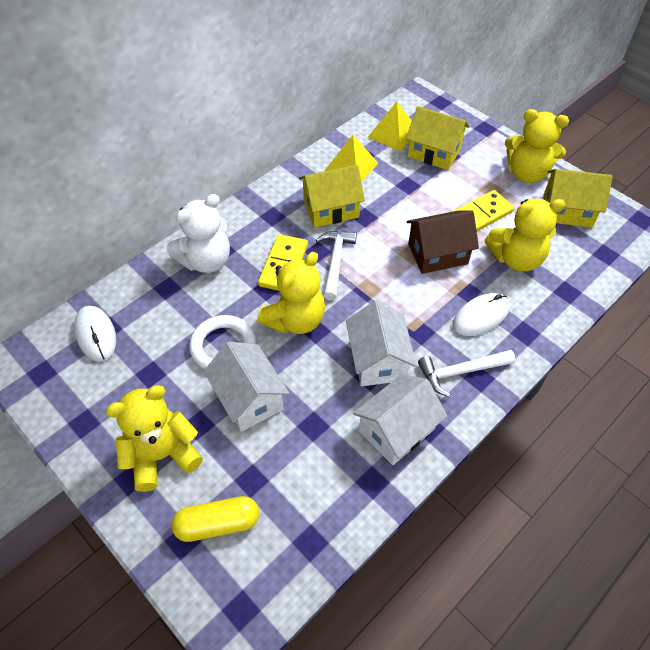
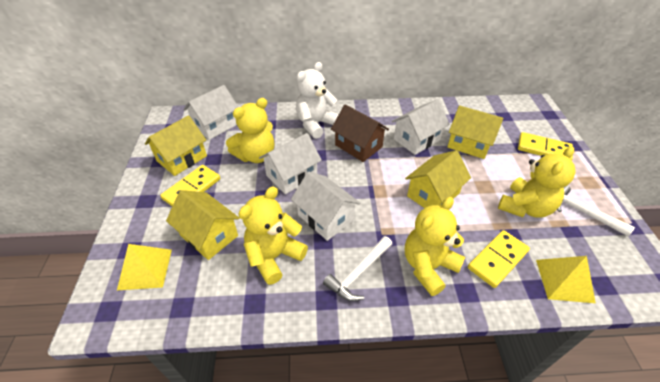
white house: [204,341,289,432] [346,300,417,386] [353,374,447,465] = 3 -> [183,85,238,140] [259,133,322,194] [291,172,360,241] [392,99,450,155] = 4
white mouse: [74,306,116,362] [453,293,510,336] = 2 -> none = 0
white ring: [189,315,256,369] = 1 -> none = 0
yellow capsule: [172,496,259,542] = 1 -> none = 0
yellow domino: [258,234,308,291] [452,190,514,231] = 2 -> [160,165,220,206] [468,230,530,288] [518,132,573,160] = 3
yellow house: [299,165,365,227] [406,106,470,170] [543,169,613,227] = 3 -> [145,115,207,176] [166,190,239,260] [405,150,471,208] [447,105,503,159] = 4

